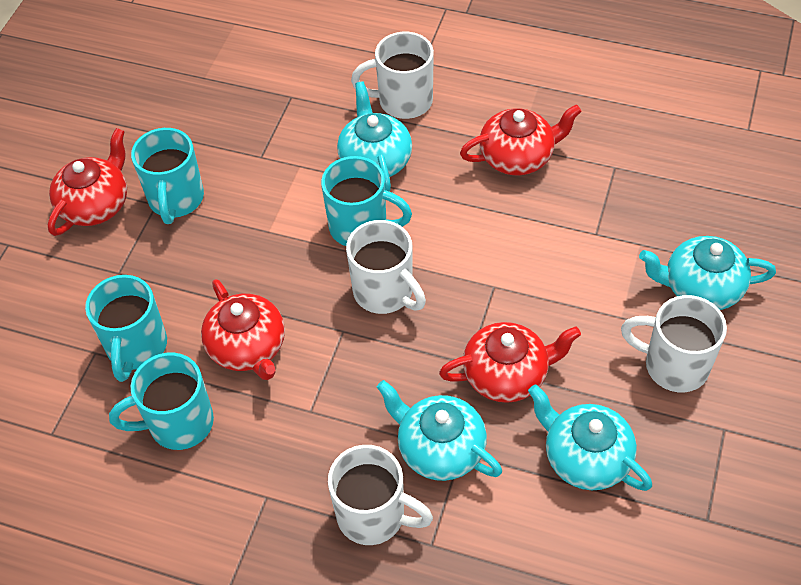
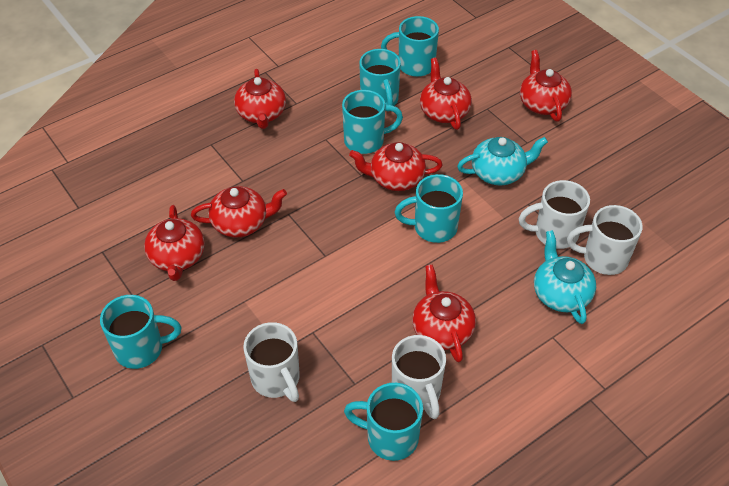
red teapot: [48,128,127,236] [201,279,285,380] [439,322,581,403] [460,104,582,175] = 4 -> [144,205,205,281] [191,186,287,238] [234,69,286,129] [349,142,443,191] [412,264,476,363] [420,58,472,130] [520,50,572,122] = 7
turquoise mug: [85,275,167,382] [109,353,214,450] [131,128,204,224] [321,156,412,246] = 4 -> [100,295,181,369] [342,90,403,154] [344,383,423,461] [359,49,401,112] [381,16,439,77] [395,174,463,243] = 6
turquoise teapot: [337,82,412,191] [377,380,502,481] [528,384,652,491] [639,236,776,310] = 4 -> [457,137,548,186] [534,230,596,324] = 2

